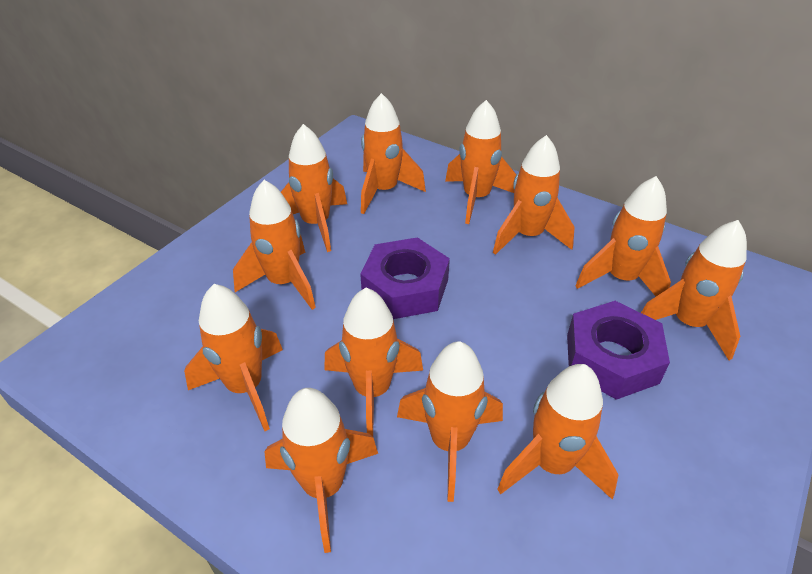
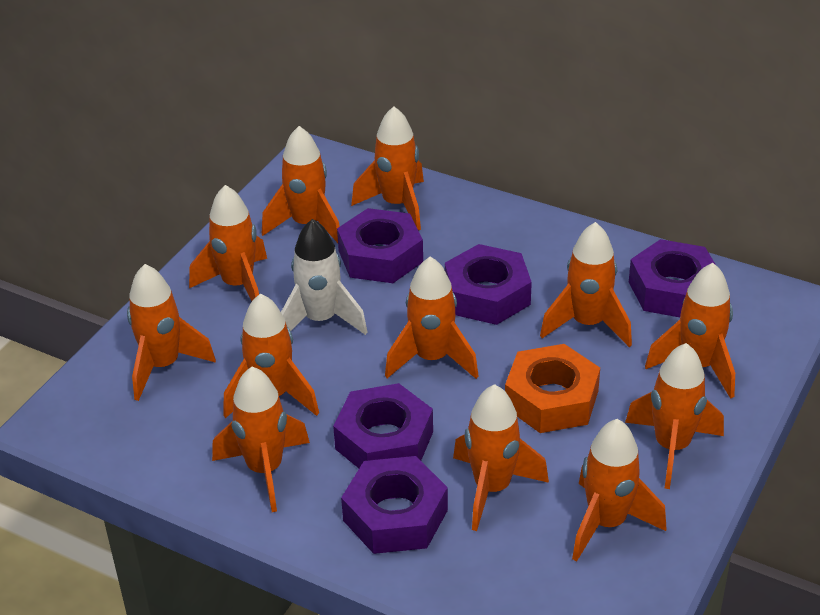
orange nut: none = 0 -> [505,344,600,433] = 1
purple nut: [360,237,450,319] [567,301,670,400] = 2 -> [333,383,433,468] [337,208,423,283] [341,456,448,554] [445,244,532,325] [629,239,716,317] = 5
white rocket: none = 0 -> [281,219,367,335] = 1

